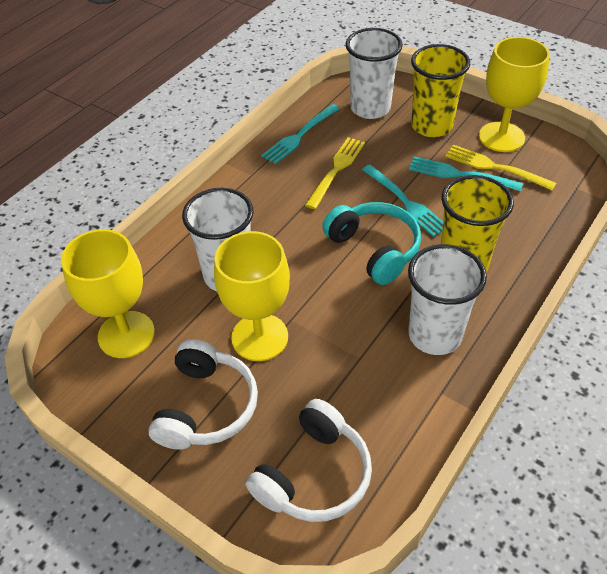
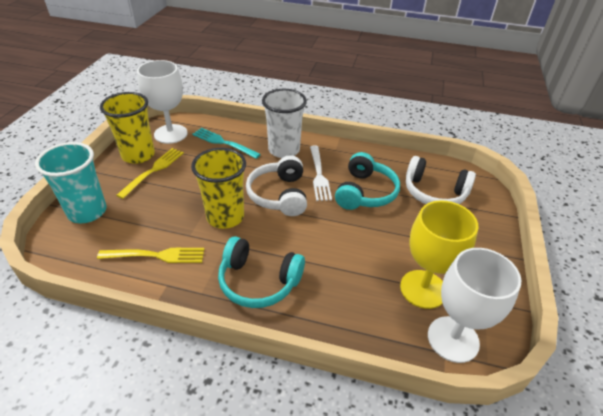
turquoise cup: none = 0 -> [35,142,107,223] = 1
turquoise fork: [261,104,340,164] [362,165,443,237] [409,156,523,191] = 3 -> [192,128,261,159] = 1
turquoise headphones: [322,202,421,285] = 1 -> [218,236,305,308] [335,152,400,210] = 2
white cup: [182,188,253,291] [346,28,403,119] [408,244,487,355] = 3 -> [262,89,307,158] = 1
white fork: none = 0 -> [310,145,332,201] = 1
white goblet: none = 0 -> [137,60,187,144] [428,248,521,363] = 2
yellow goblet: [61,229,155,358] [214,231,290,361] [479,37,550,152] = 3 -> [400,200,478,309] = 1

